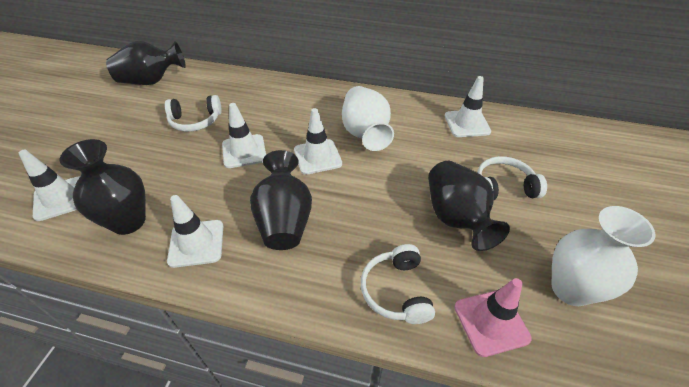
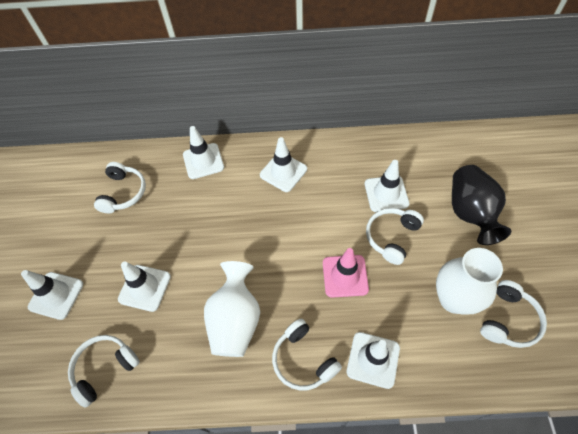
black vase: [60,139,146,235] [106,41,186,85] [250,150,312,250] [428,161,510,251] = 4 -> [452,165,511,245] = 1
white headphones: [165,95,222,132] [361,244,435,324] [477,156,547,200] = 3 -> [68,335,140,408] [94,162,146,213] [272,319,342,391] [366,208,424,265] [480,280,547,348] = 5
white traffic cone: [18,149,80,221] [167,195,223,268] [222,103,266,168] [294,108,342,175] [445,76,491,137] = 5 -> [21,270,83,320] [118,261,171,312] [183,126,224,179] [260,137,307,192] [347,332,400,389] [365,160,409,212] = 6

